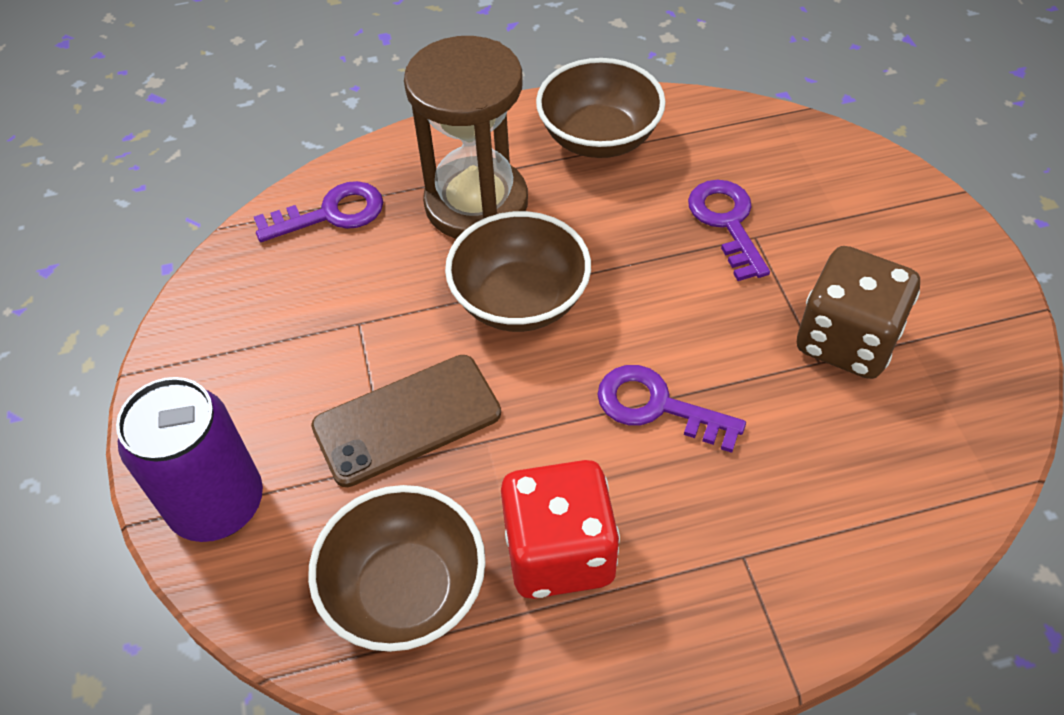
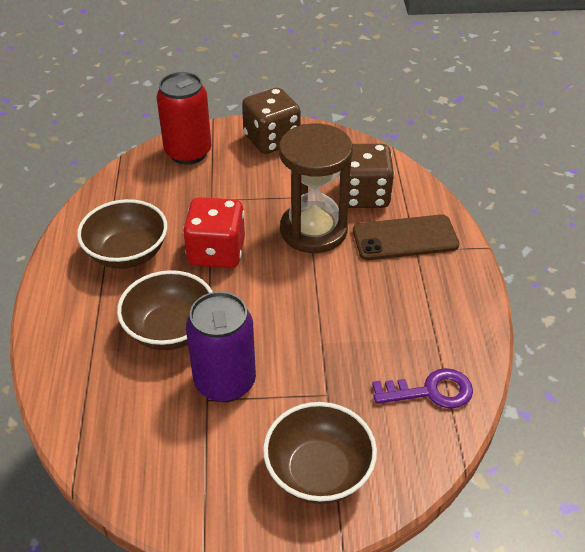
brown dice: [797,246,920,379] = 1 -> [242,88,301,154] [339,144,394,208] = 2
purple key: [254,181,383,242] [597,365,746,453] [688,180,770,281] = 3 -> [372,368,473,409] = 1
red can: none = 0 -> [157,72,211,165] = 1

